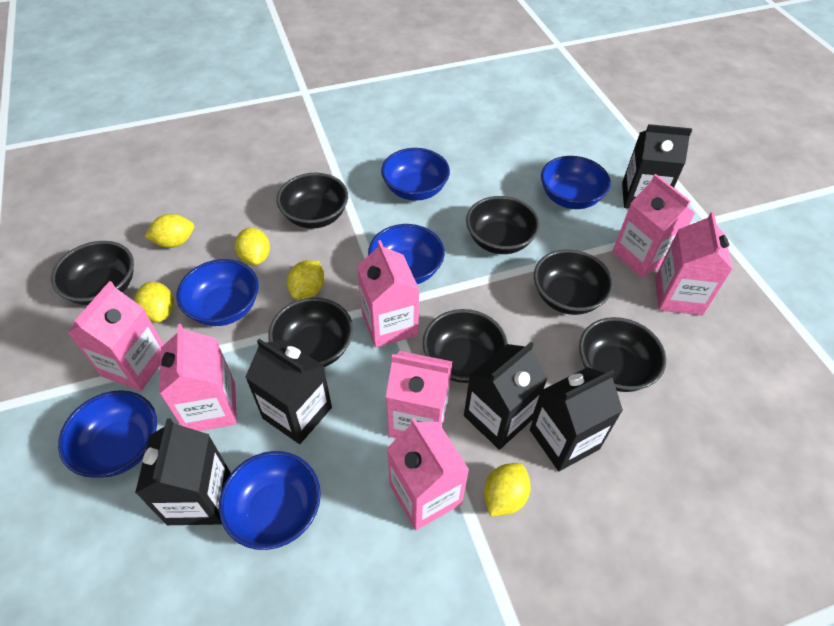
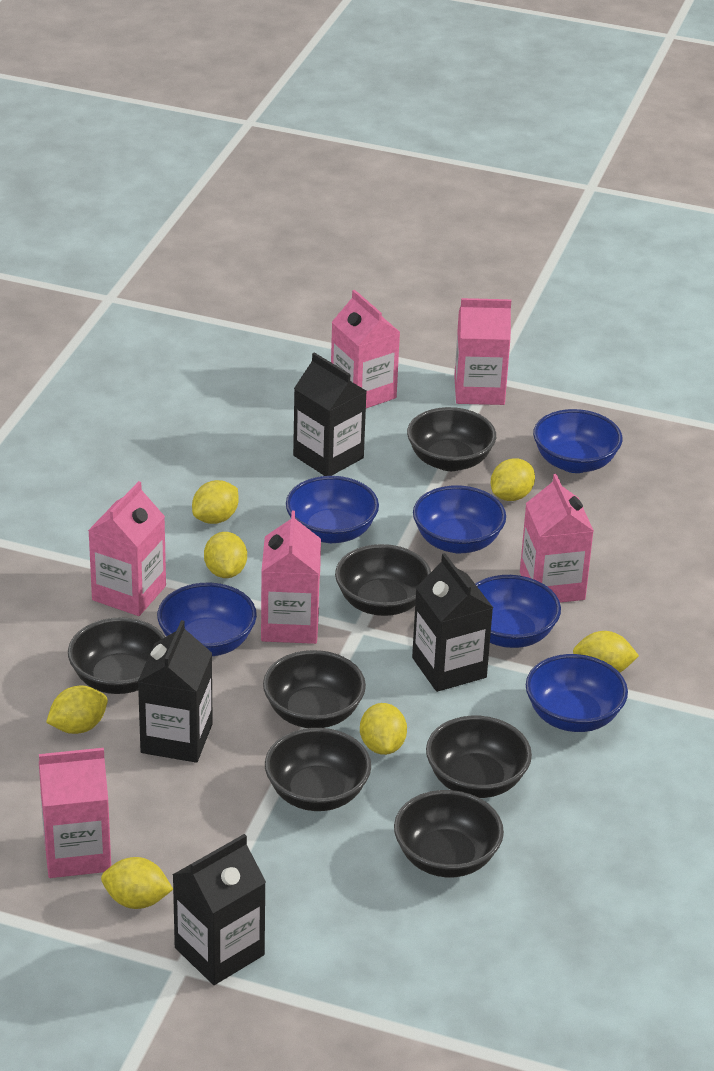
black carton: [135,418,230,525] [245,339,332,444] [464,342,548,450] [530,367,623,471] [622,124,692,209] = 5 -> [138,620,213,763] [172,834,266,985] [293,352,366,476] [412,553,493,692] = 4
pink carton: [67,281,164,391] [159,324,237,431] [357,240,419,348] [386,351,452,438] [387,418,469,530] [612,174,695,278] [655,212,733,315] = 7 -> [39,748,111,878] [88,481,166,616] [261,511,321,644] [331,290,400,408] [454,298,511,405] [520,474,594,603] = 6
yellow lemon: [135,282,174,322] [145,214,194,248] [235,228,270,265] [287,260,325,299] [484,463,531,516] = 5 -> [46,686,108,734] [101,857,173,909] [192,480,239,524] [204,532,247,578] [360,703,407,755] [490,458,535,501] [573,631,639,673] = 7

